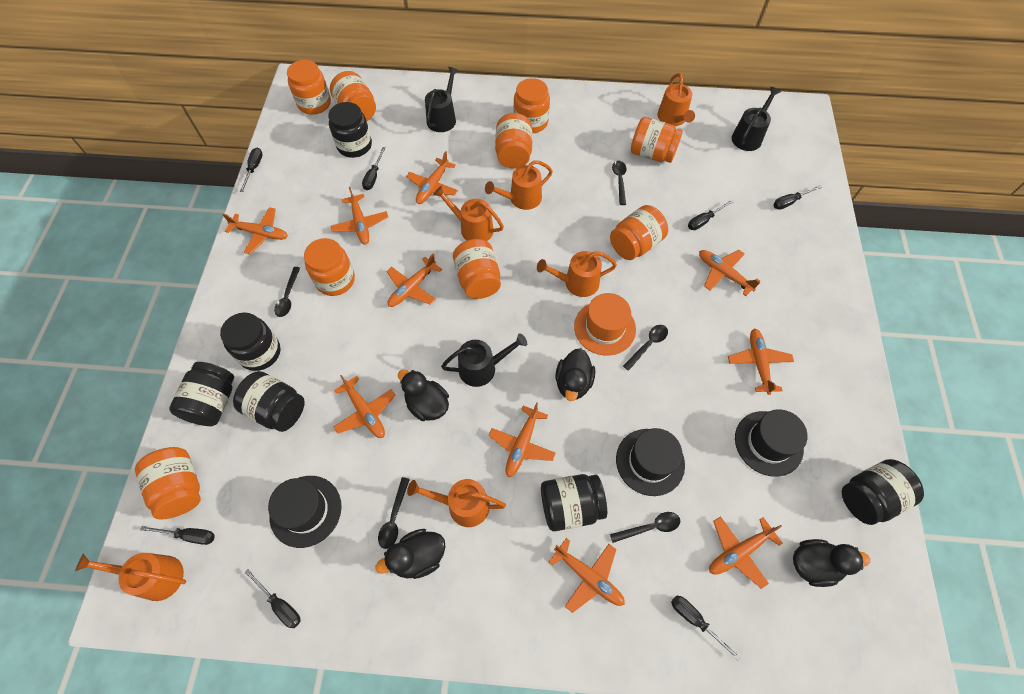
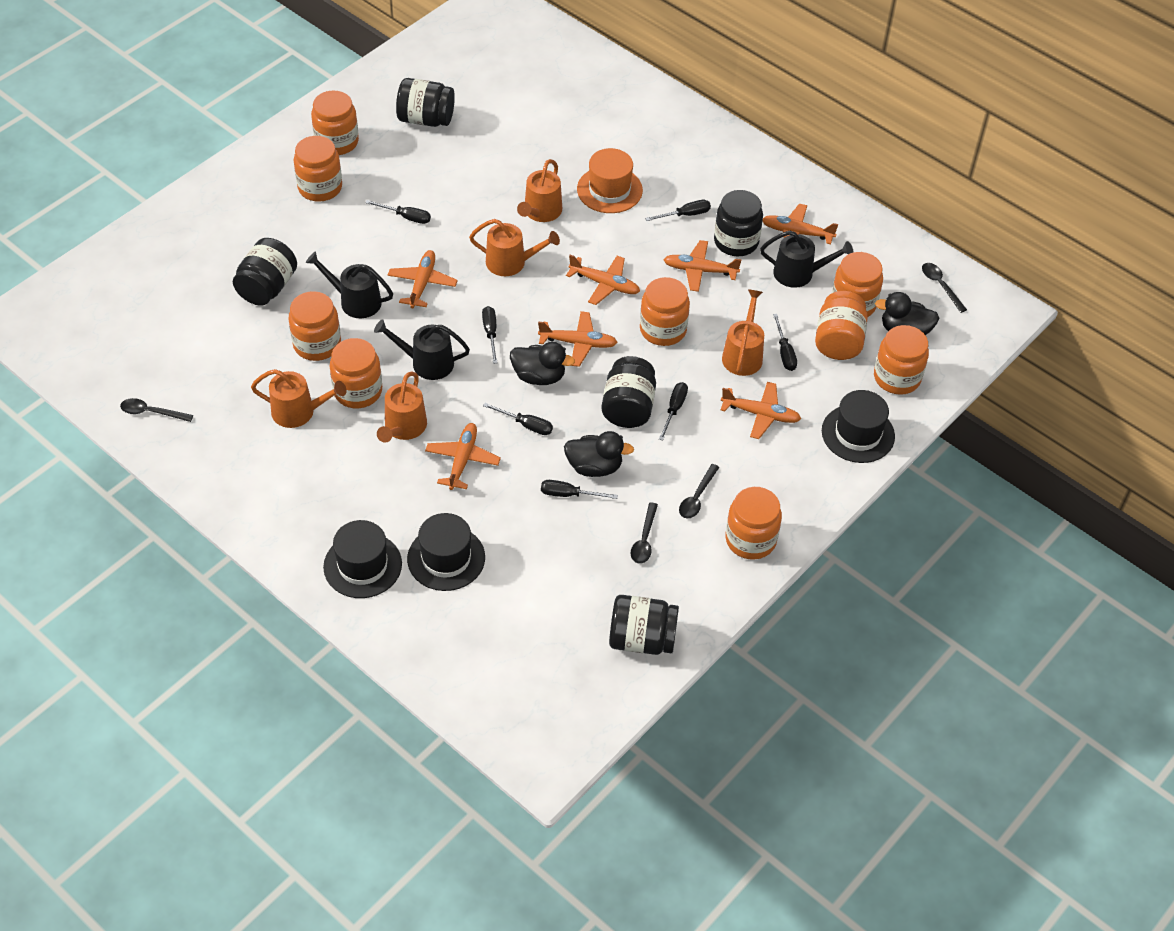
black duck: [376,529,446,579] [398,370,449,421] [555,348,595,401] [793,539,870,587] = 4 -> [510,342,575,385] [564,431,634,477] [875,292,939,335] = 3
black jar: [169,362,234,426] [220,312,280,371] [233,371,305,432] [328,102,372,158] [541,474,607,531] [842,459,924,525] = 6 -> [233,238,297,306] [396,78,455,127] [601,356,656,428] [609,595,679,655] [714,190,763,256] = 5
black spoon: [274,267,300,317] [378,477,410,549] [610,512,680,543] [612,161,626,205] [623,325,668,371] = 5 -> [120,398,193,422] [631,502,658,564] [679,464,720,518] [922,263,967,313] = 4
orange plane: [223,207,288,254] [331,187,388,244] [333,375,396,438] [386,254,442,307] [406,151,458,204] [488,402,556,477] [549,538,625,613] [699,250,761,296] [709,516,783,589] [728,328,794,395] = 10 -> [388,250,458,308] [425,423,501,490] [538,311,618,367] [566,255,640,305] [663,240,742,292] [721,382,801,439] [763,204,838,244] = 7
orange watering can: [75,553,186,601] [407,479,506,527] [433,186,504,241] [485,160,553,210] [537,251,617,297] [657,73,695,126] = 6 -> [251,369,347,428] [377,371,427,443] [469,219,560,276] [517,159,562,222] [722,289,764,376] = 5

